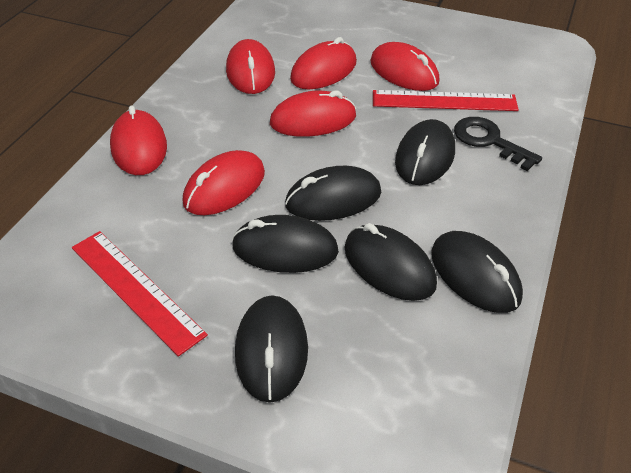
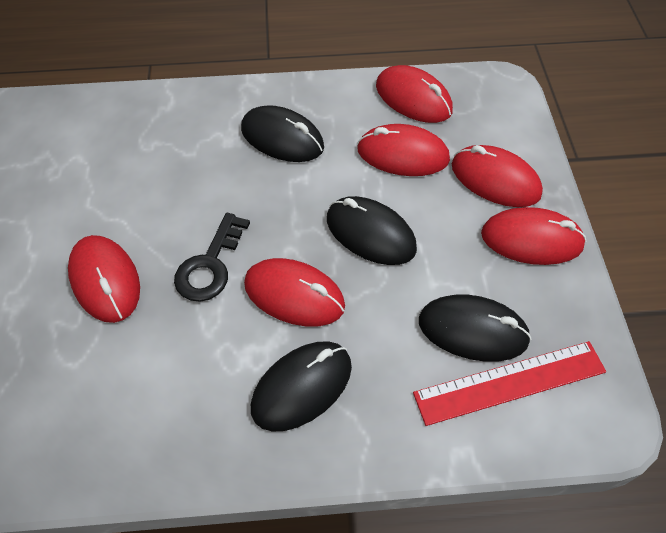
black mouse: [232,215,339,273] [235,295,308,403] [285,166,381,221] [344,223,437,301] [395,119,455,185] [431,231,523,313] = 6 -> [241,105,324,162] [251,341,352,432] [327,196,417,265] [419,295,532,362] = 4
red ruler: [72,231,208,357] [373,90,519,111] = 2 -> [413,341,606,426] = 1

